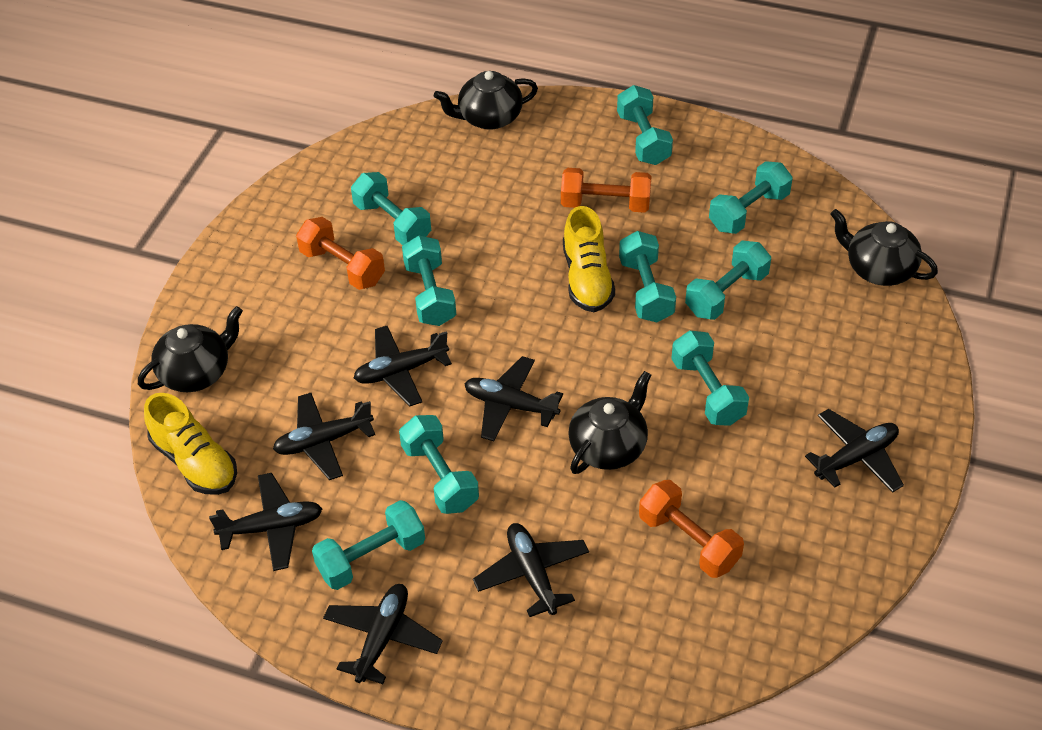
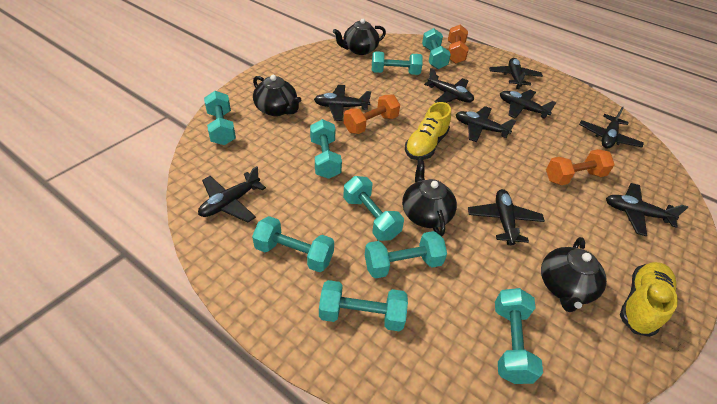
black plane: [209,473,322,571] [273,393,375,480] [323,584,443,684] [354,326,452,406] [464,356,563,441] [473,523,589,617] [805,409,904,493] = 7 -> [198,166,266,223] [314,85,371,121] [424,68,474,103] [456,106,516,142] [468,189,545,245] [489,58,543,89] [500,90,557,119] [579,106,644,149] [606,183,688,237] = 9

